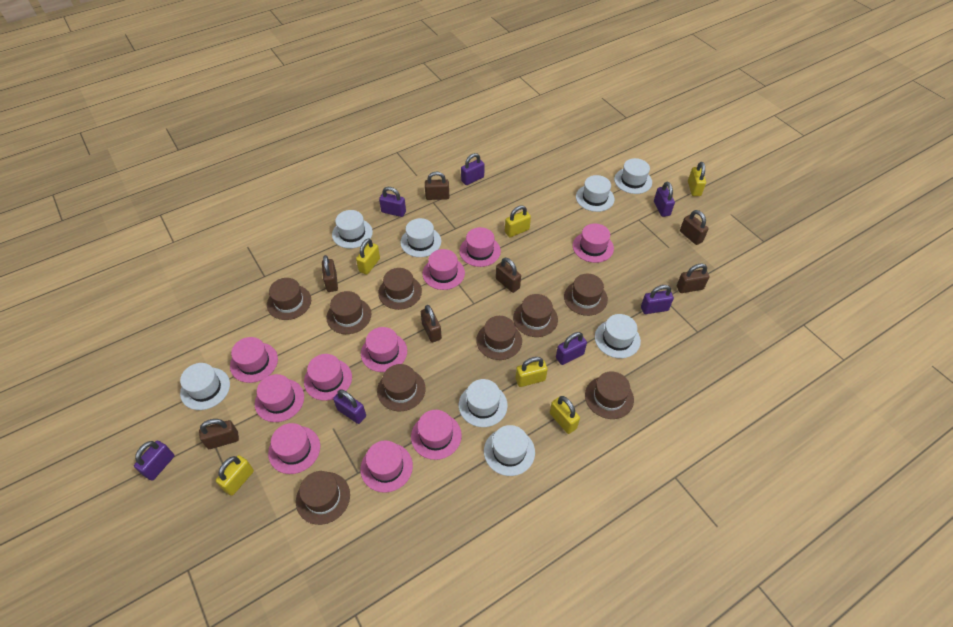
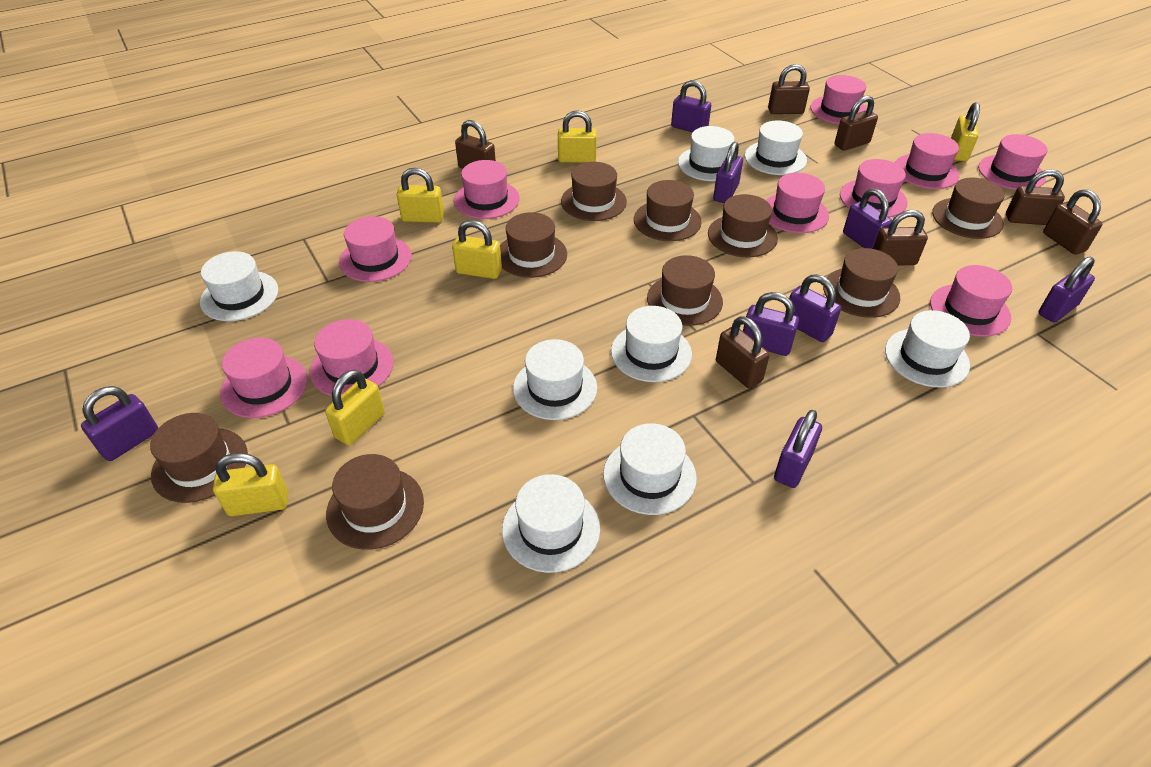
purple padlock: [134,440,175,481] [333,389,366,424] [379,187,406,217] [461,153,485,185] [556,332,587,365] [641,285,674,314] [654,182,675,217] = 7 -> [81,386,158,461] [671,80,711,132] [713,142,743,203] [743,292,799,356] [774,410,822,488] [785,274,841,342] [843,188,892,249] [1038,257,1095,322] = 8

